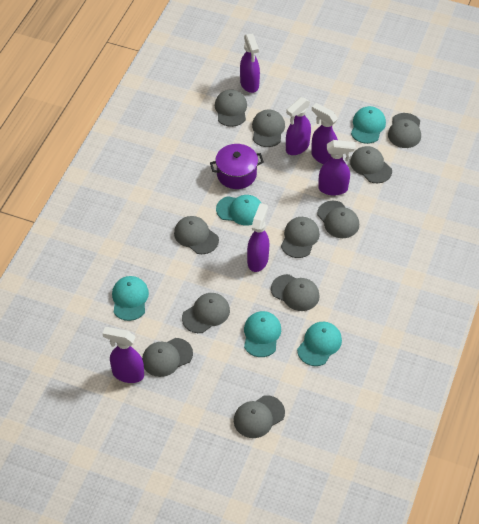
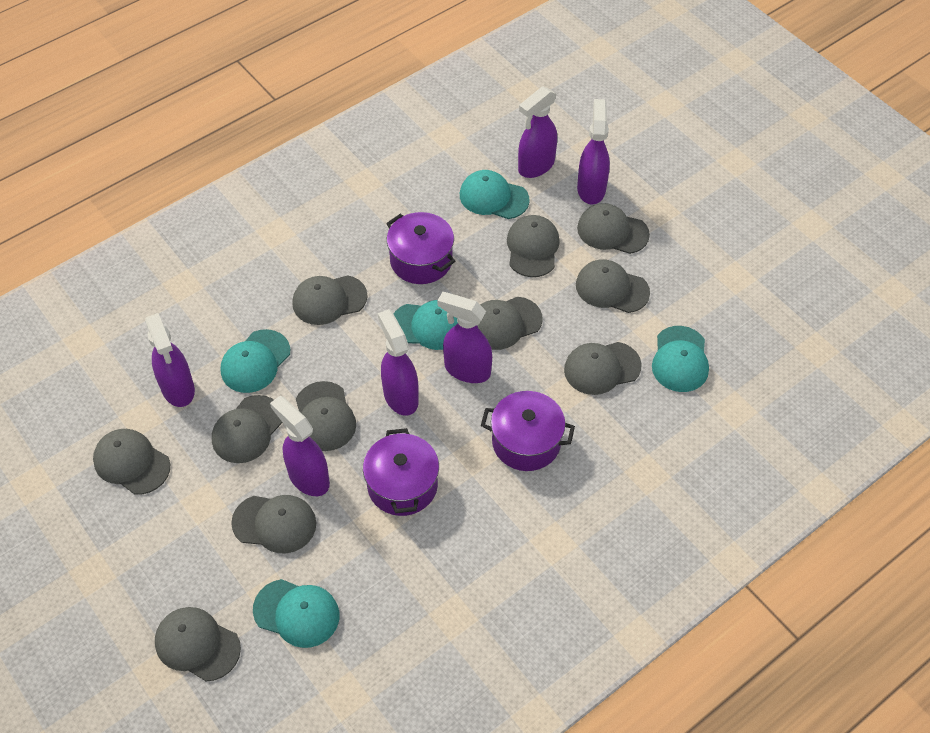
purple pot: [210,144,264,189] = 1 -> [363,428,439,516] [386,212,455,284] [481,391,575,471] = 3

